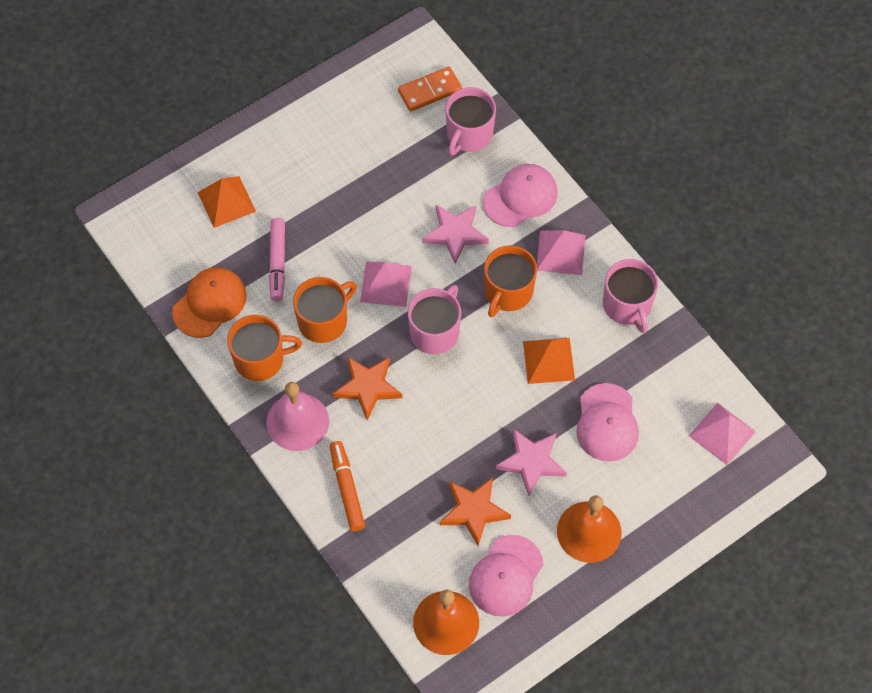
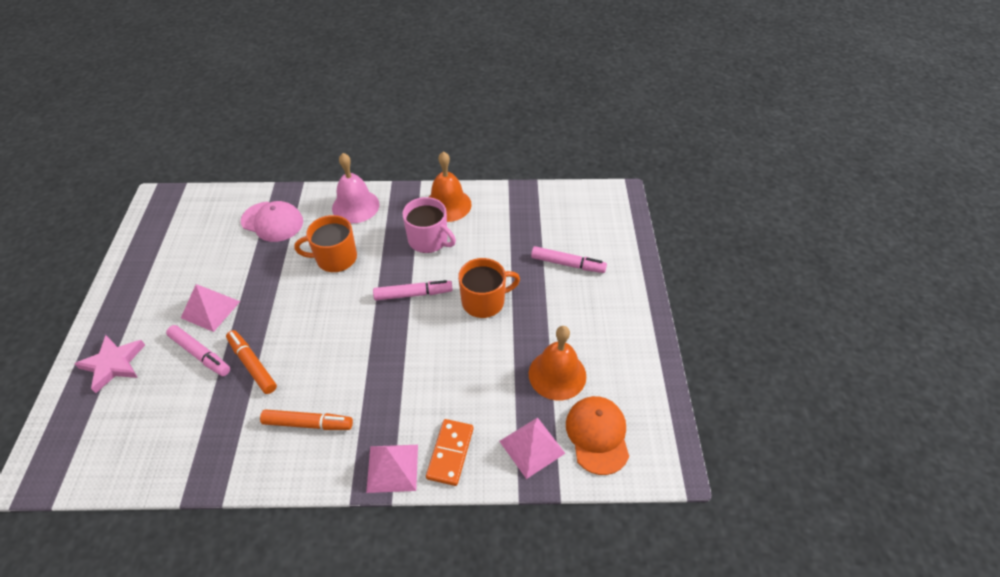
orange marker: [330,441,365,531] = 1 -> [226,330,277,394] [260,409,353,430] = 2
orange mug: [227,315,302,381] [293,277,357,343] [484,245,537,317] = 3 -> [295,215,357,272] [458,258,520,318] = 2
orange pyramid: [198,176,256,228] [523,338,575,384] = 2 -> none = 0
orange star: [333,357,402,420] [440,478,511,546] = 2 -> none = 0
pink cap: [469,535,543,617] [483,164,558,227] [576,383,639,462] = 3 -> [241,201,303,242] = 1
pink marker: [269,218,285,301] = 1 -> [166,325,230,376] [373,280,453,301] [531,246,607,273] = 3
pink mug: [408,285,461,354] [445,87,496,156] [603,259,658,333] = 3 -> [402,197,456,253] = 1
pink star: [422,205,489,264] [496,429,567,496] = 2 -> [75,335,145,393] = 1

